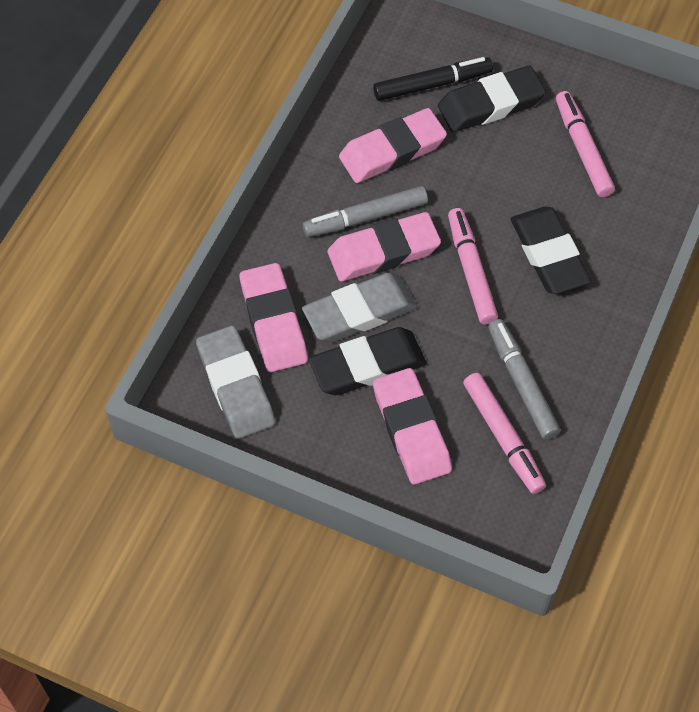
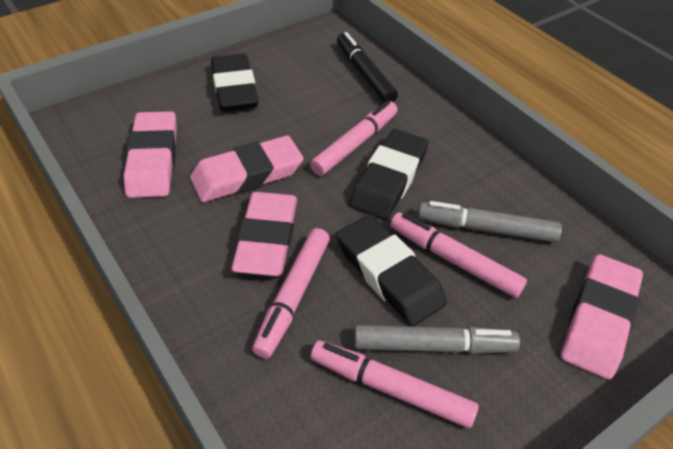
grey eraser: [196,325,275,439] [302,273,417,343] = 2 -> none = 0
pink marker: [448,208,498,325] [463,373,546,494] [556,91,615,197] = 3 -> [252,228,330,359] [310,101,398,176] [311,341,479,428] [390,212,527,298] = 4

